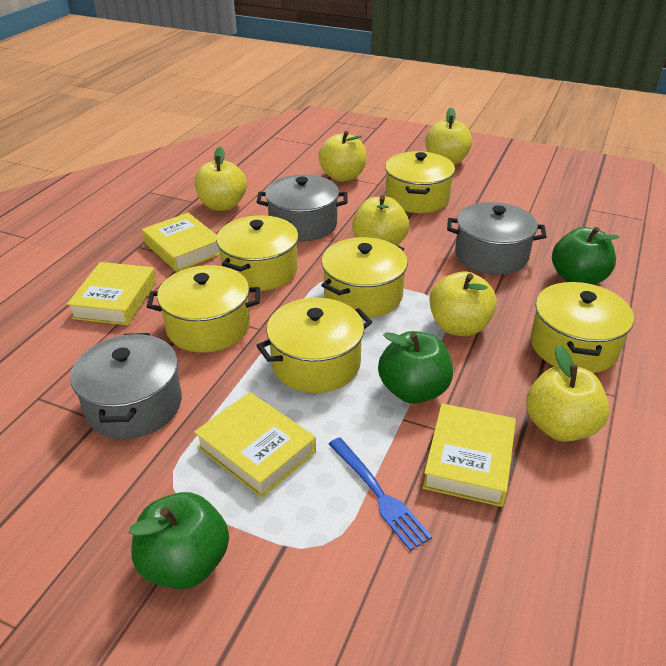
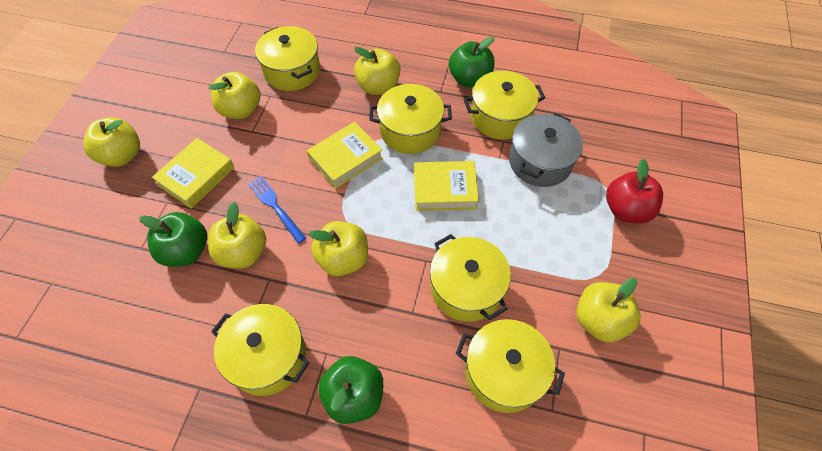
grey pot: [70,333,182,439] [257,175,347,241] [447,202,546,275] = 3 -> [509,113,583,187] = 1
red apple: none = 0 -> [606,159,663,223] = 1
yellow book: [67,262,156,325] [142,213,220,272] [194,392,316,498] [423,403,516,507] = 4 -> [152,138,235,209] [307,122,383,189] [414,161,479,211] = 3

